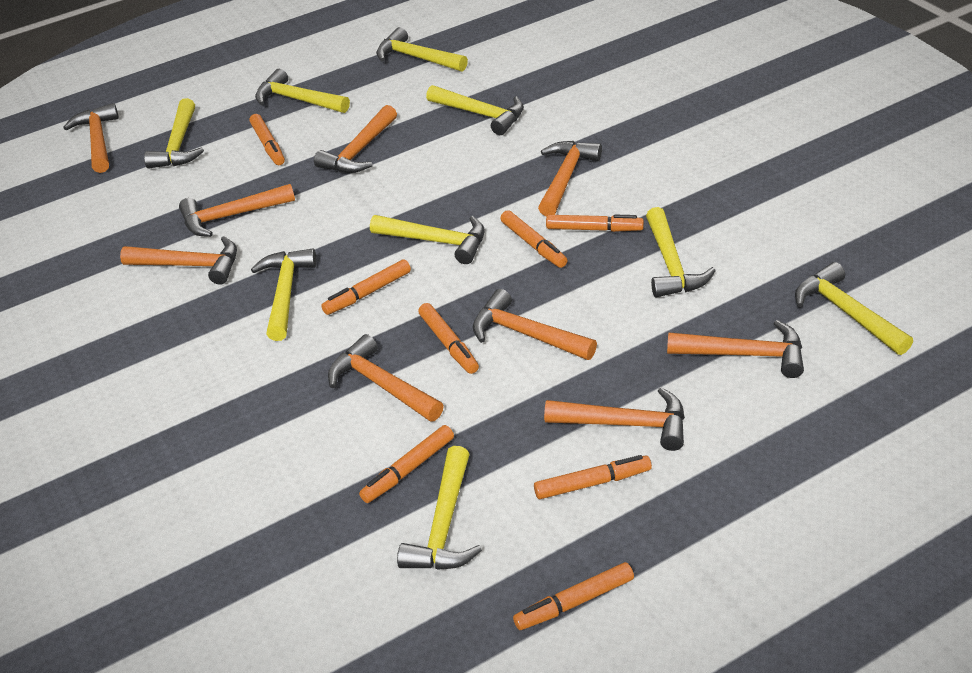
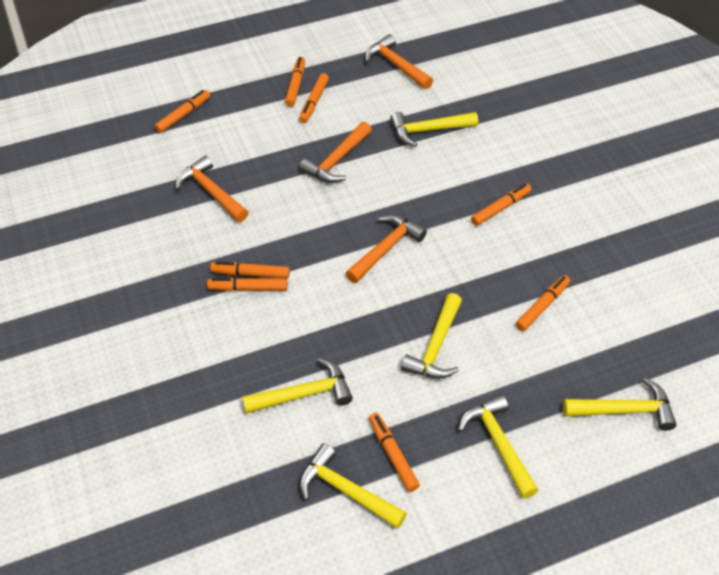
orange hammer: [63,103,119,173] [120,236,237,285] [179,184,295,237] [314,105,397,173] [328,334,444,422] [472,289,597,360] [538,141,602,216] [544,387,685,451] [667,320,804,378] = 9 -> [176,156,248,222] [299,122,372,183] [346,214,427,283] [365,34,433,89] = 4
yellow hammer: [144,98,204,168] [251,249,316,341] [255,69,350,113] [370,215,485,264] [376,27,468,72] [397,446,482,570] [426,85,524,135] [646,207,716,297] [795,262,913,355] = 9 -> [242,358,353,414] [299,443,407,529] [390,112,478,147] [401,293,462,379] [458,394,538,498] [563,378,677,431] = 6

